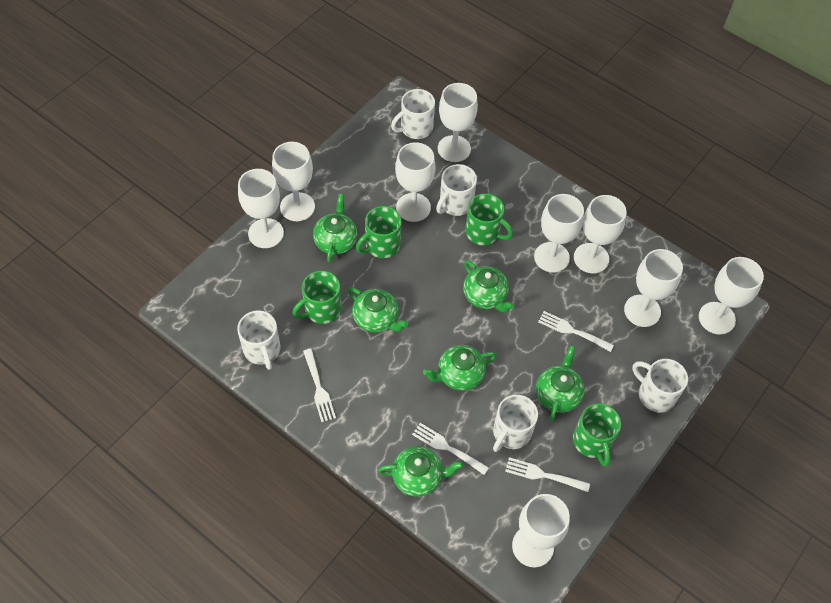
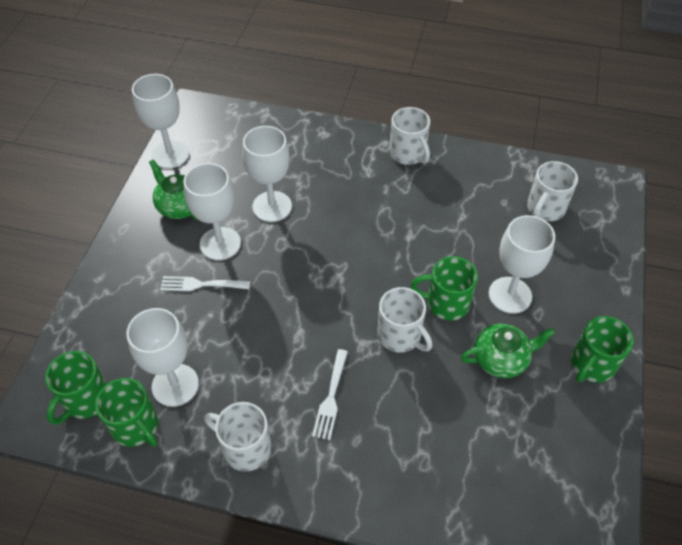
green teapot: [313,194,357,263] [348,287,408,333] [378,446,463,497] [423,345,497,391] [463,260,514,313] [536,346,584,422] = 6 -> [149,160,198,220] [461,324,555,378] = 2
white fork: [303,349,336,422] [412,423,489,475] [505,457,590,492] [538,311,614,352] = 4 -> [160,276,250,291] [312,349,348,440] = 2
white goblet: [238,169,284,248] [272,142,315,221] [395,143,435,222] [438,83,478,162] [512,494,570,568] [534,194,584,273] [574,195,627,274] [624,249,683,327] [699,257,764,335] = 9 -> [126,308,199,407] [132,74,189,169] [184,163,241,260] [242,126,292,222] [489,215,555,314] = 5
white mug: [237,311,280,370] [391,89,435,139] [436,164,477,216] [493,395,538,452] [632,359,688,413] = 5 -> [204,402,271,472] [377,287,432,353] [390,107,430,165] [527,161,578,221] = 4

